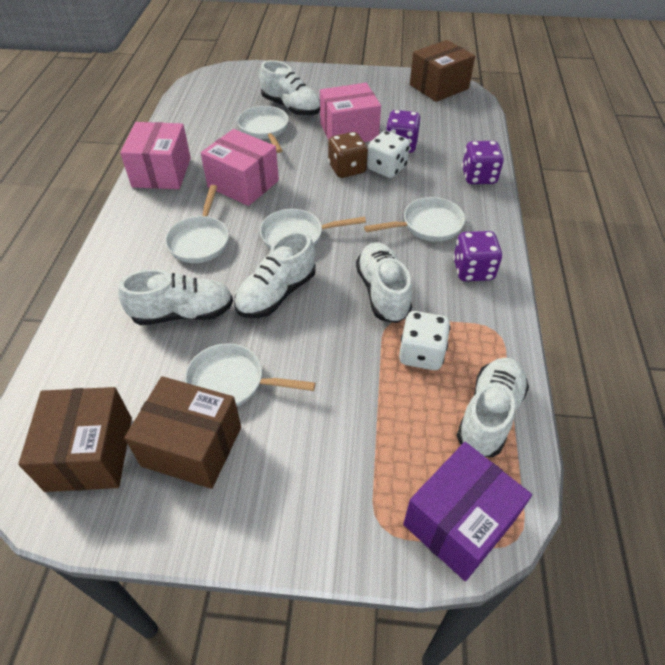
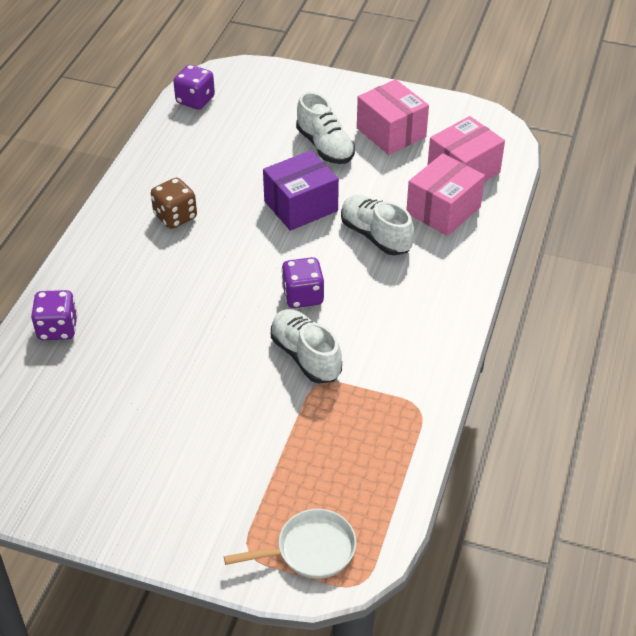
brown box: [18,387,132,492] [124,376,241,489] [410,40,475,102] = 3 -> none = 0
white dice: [367,131,410,178] [399,311,451,370] = 2 -> none = 0
white pan: [165,185,229,263] [185,343,315,407] [237,106,289,153] [260,209,366,249] [364,197,465,242] = 5 -> [224,509,356,579] = 1
white shoe: [118,269,233,325] [234,231,316,318] [260,60,320,116] [356,243,412,323] [457,358,529,457] = 5 -> [271,309,342,383] [296,92,355,164] [341,195,414,255] = 3

